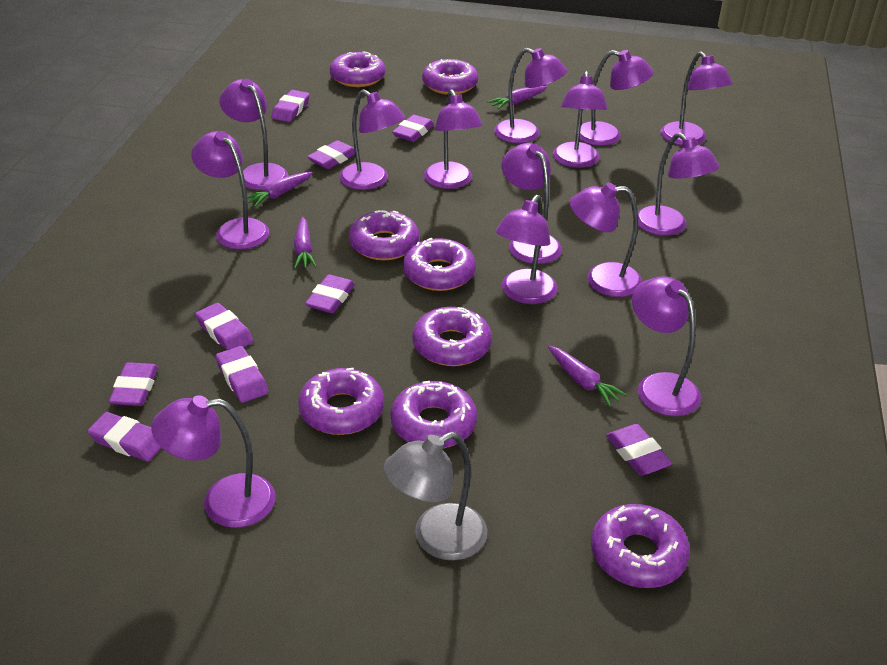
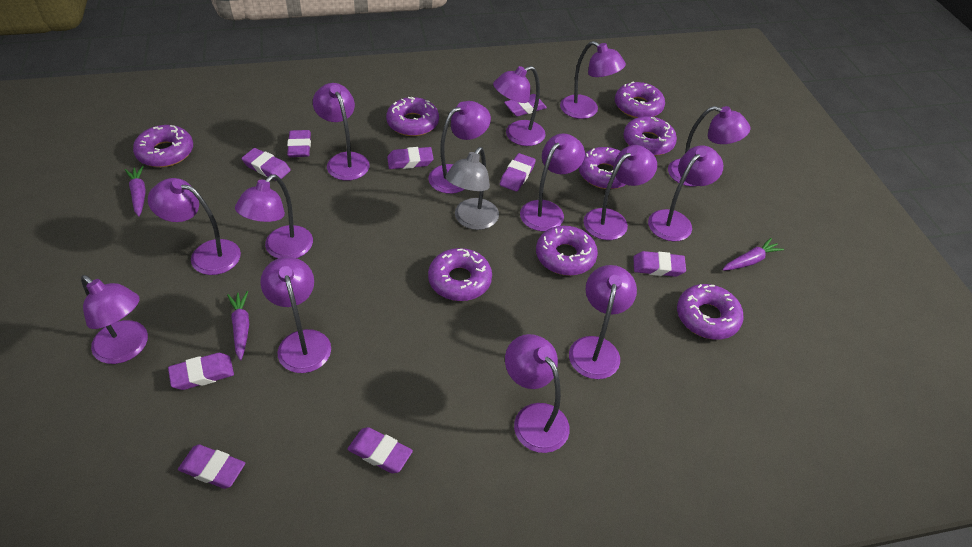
purple carrot: [242,172,313,207] [294,217,317,269] [487,86,547,109] [548,346,627,407] = 4 -> [125,166,146,217] [227,291,249,360] [722,238,784,271] = 3

